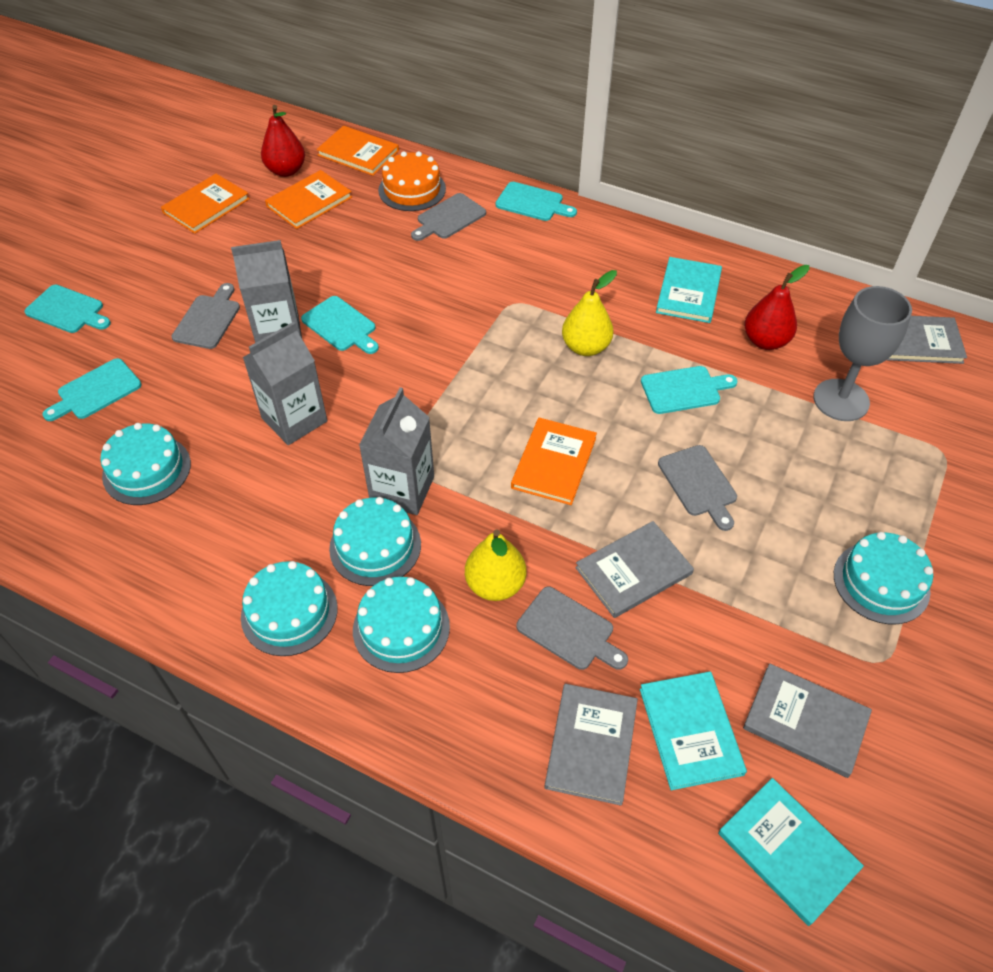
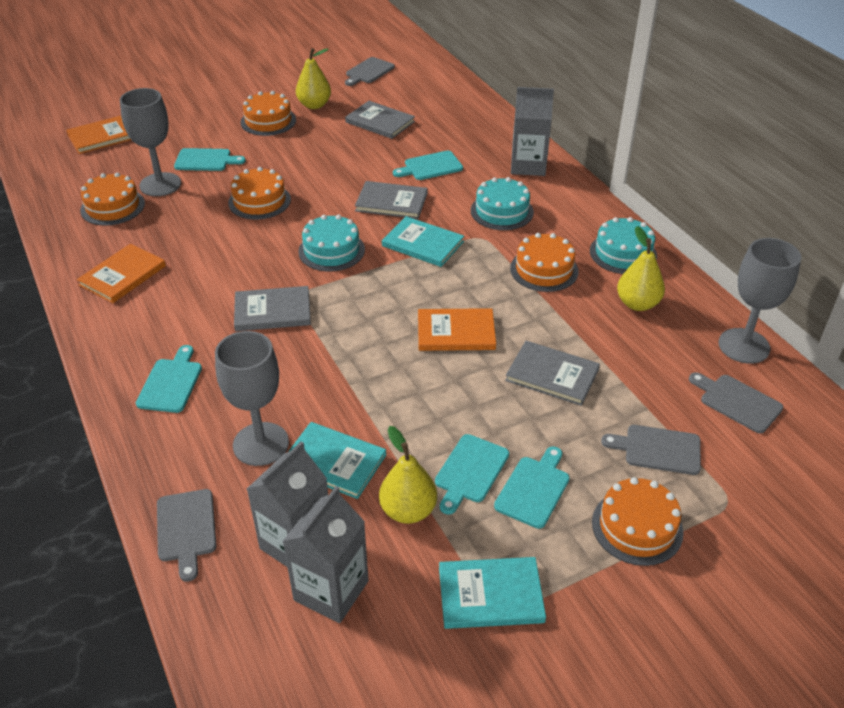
grey goblet: [813,286,912,421] = 1 -> [120,88,181,196] [215,331,289,466] [718,238,801,364] = 3
orange book: [161,174,250,234] [265,170,352,229] [316,126,399,176] [511,418,597,505] = 4 -> [66,116,131,154] [77,244,166,303] [418,308,496,351] = 3
orange cake: [378,151,446,211] = 1 -> [80,173,145,226] [228,167,291,220] [241,91,296,136] [510,233,578,292] [592,477,683,566] = 5
red pear: [261,105,305,177] [744,265,809,350] = 2 -> none = 0
turquoise cake: [100,423,191,505] [241,561,338,656] [329,497,421,586] [353,577,450,673] [834,532,933,624] = 5 -> [298,214,365,271] [471,177,534,230] [590,217,657,274] = 3
yellow pear: [465,529,526,601] [562,270,617,356] = 2 -> [296,48,331,109] [379,426,437,524] [617,226,665,311] = 3

